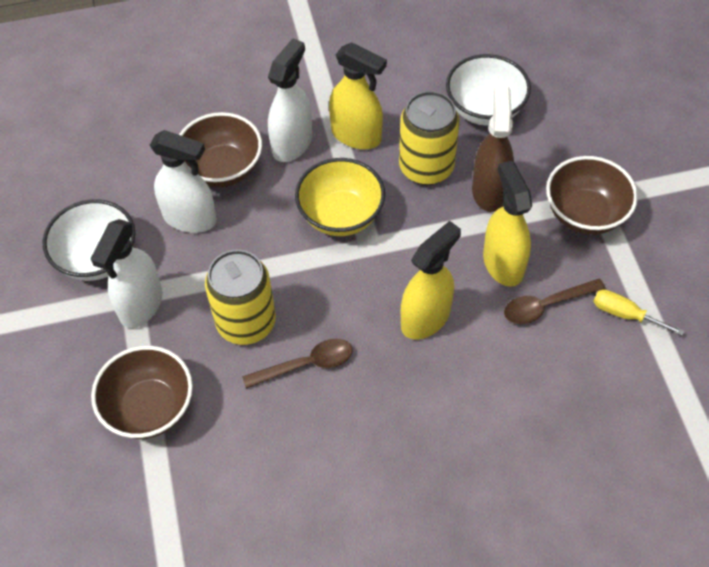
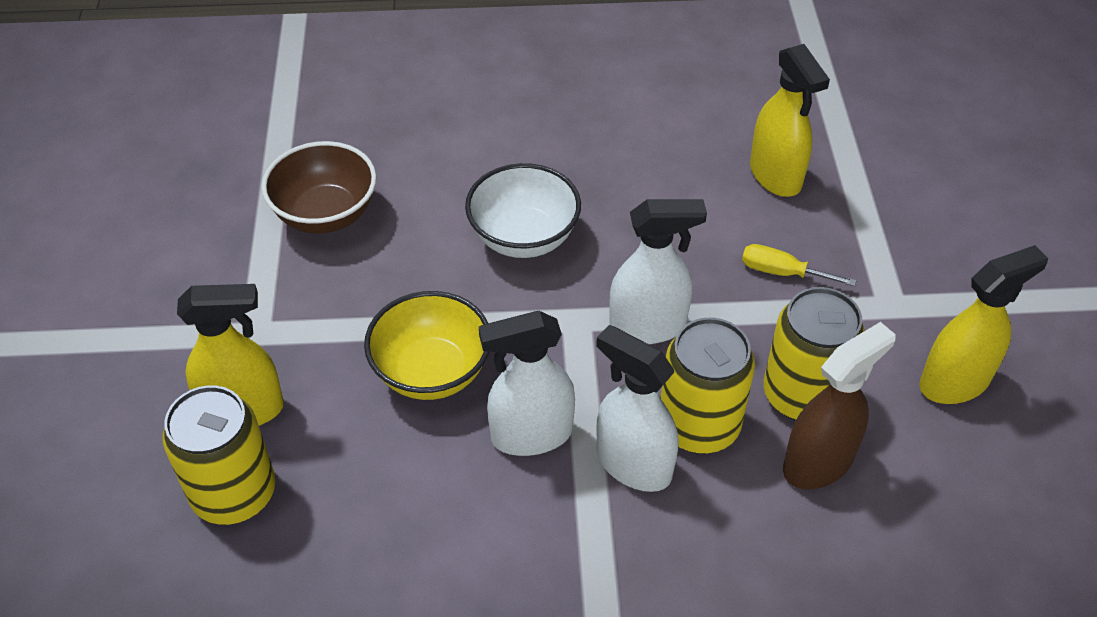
brown bowl: [91,346,193,439] [179,112,262,188] [546,156,638,235] = 3 -> [262,141,376,234] = 1
brown spoon: [242,339,353,389] [504,279,606,324] = 2 -> none = 0
white bowl: [43,199,135,281] [446,54,531,126] = 2 -> [465,163,581,258] = 1
yellow can: [205,250,276,345] [399,91,460,185] = 2 -> [163,385,275,525] [661,317,755,454] [763,287,865,420] = 3

